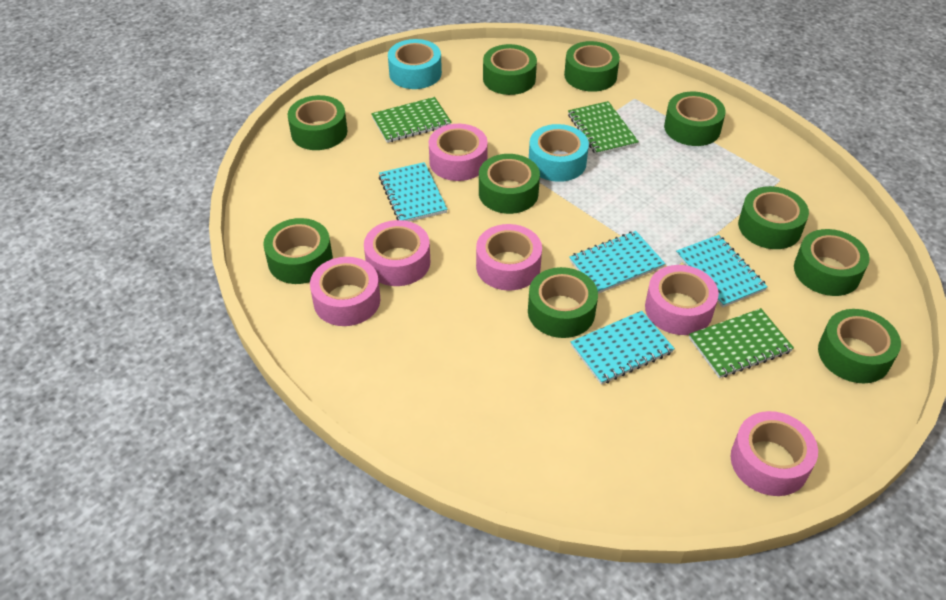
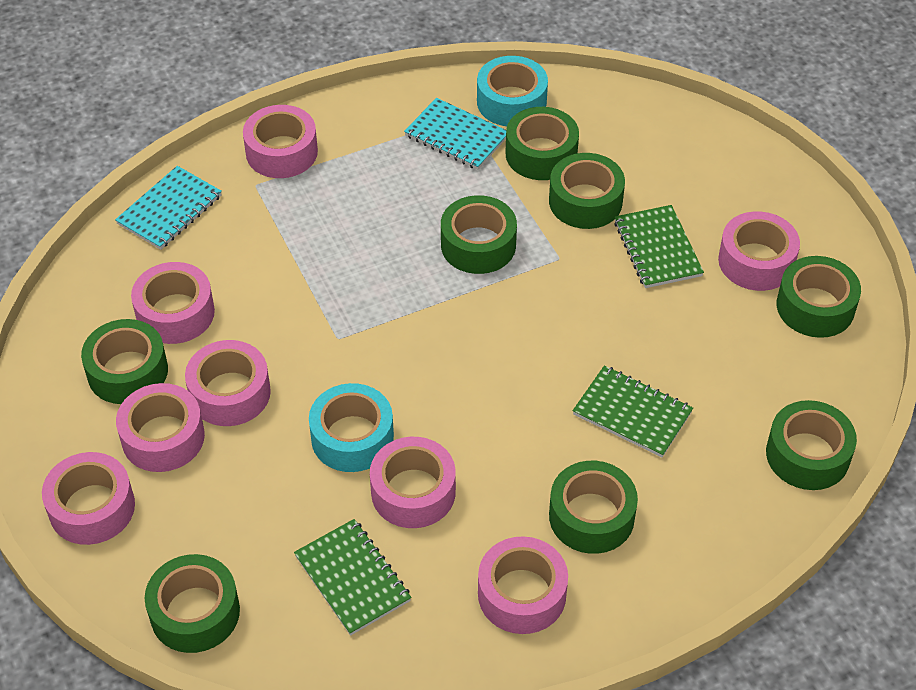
green tape: [263,218,333,284] [288,95,347,150] [479,154,540,214] [483,44,537,95] [528,267,598,338] [564,41,620,92] [664,92,726,146] [738,186,809,249] [794,229,870,296] [818,309,901,383] = 10 -> [81,319,168,404] [145,554,240,653] [441,195,517,274] [505,107,579,180] [549,153,625,229] [549,461,638,554] [766,400,857,490] [777,256,861,338] = 8
pink tape: [310,257,380,326] [364,220,430,286] [429,124,488,181] [476,224,542,291] [645,265,719,335] [730,411,818,496] = 6 -> [42,452,135,545] [116,383,205,472] [131,262,215,344] [185,340,271,426] [243,105,318,178] [370,437,456,528] [478,536,568,634] [718,211,800,291] = 8
turquoise notebook: [379,162,447,222] [569,231,665,294] [571,311,675,385] [676,235,768,307] = 4 -> [115,166,222,250] [404,98,506,170] = 2

